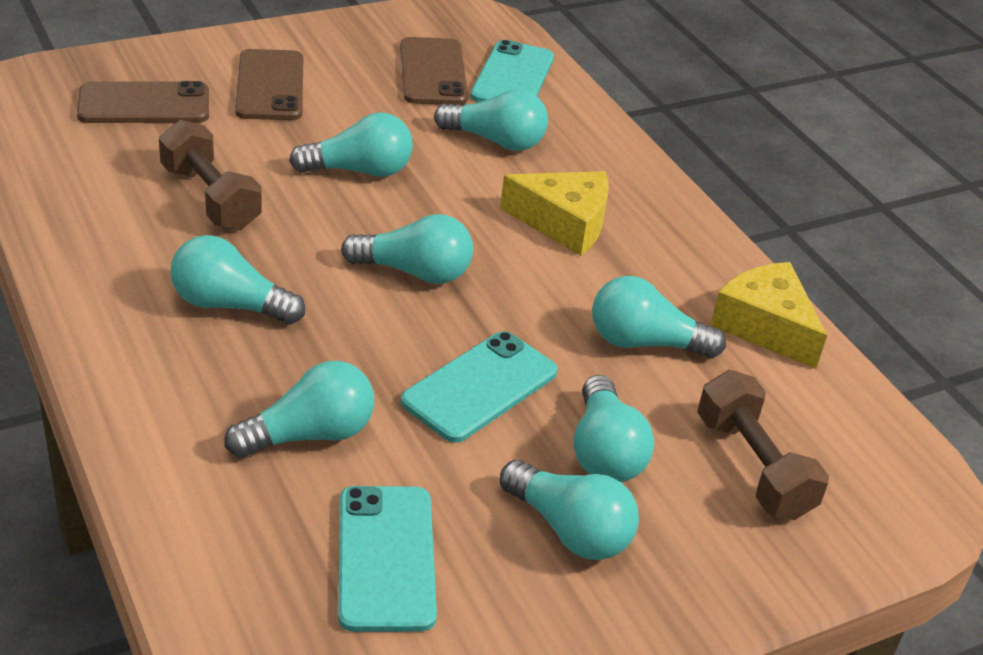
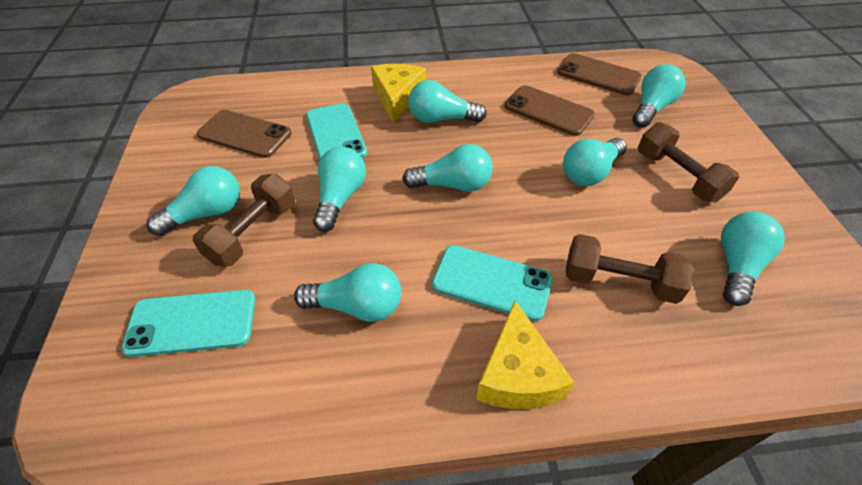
brown dumbbell: [159,120,262,230] [697,370,829,520] = 2 -> [193,173,295,267] [566,234,694,304] [638,122,739,202] = 3

